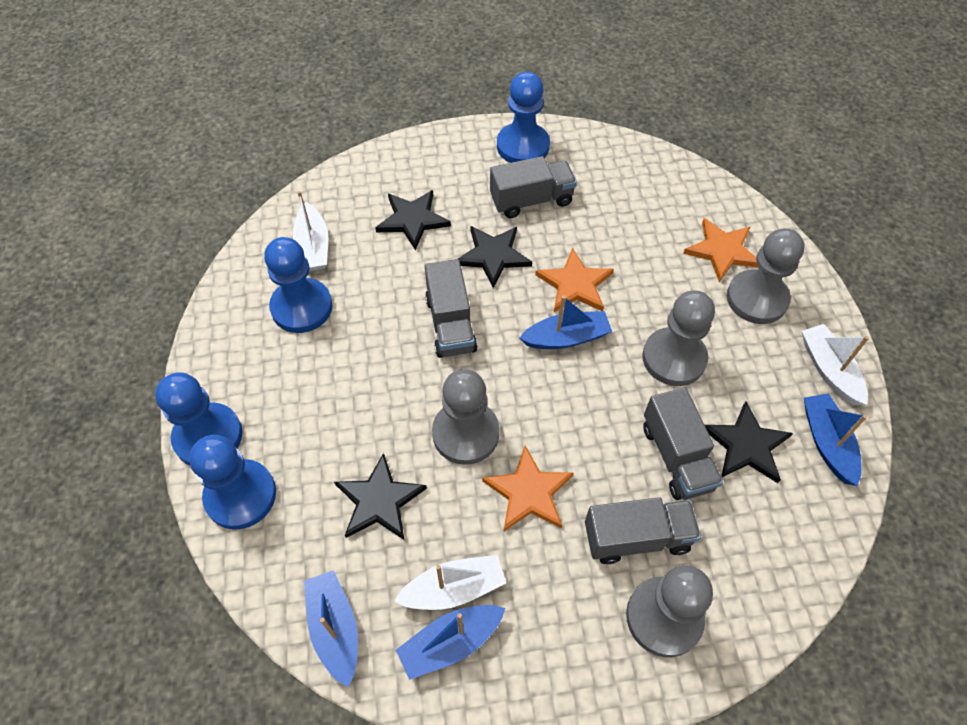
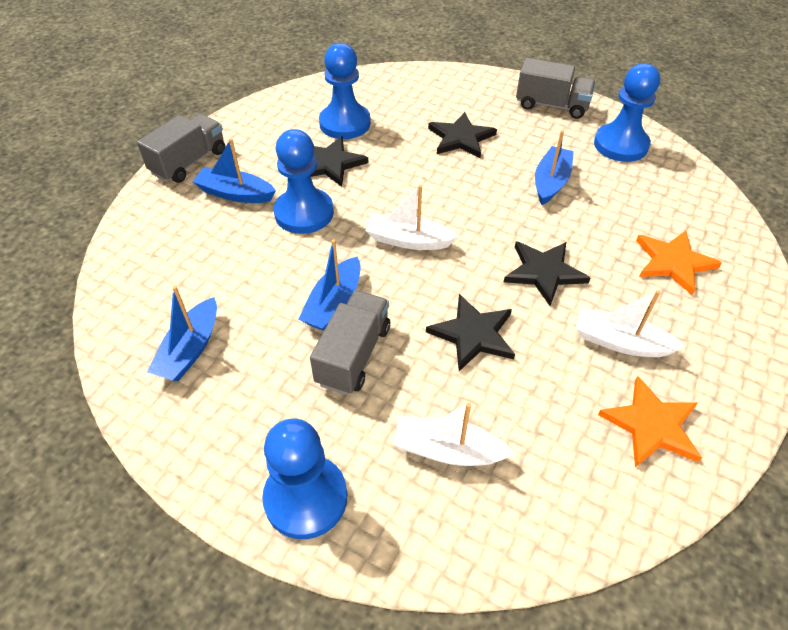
grey pawn: [432,369,500,465] [626,566,713,657] [642,291,715,386] [727,228,805,324] = 4 -> none = 0
grey truck: [425,259,477,358] [490,156,577,218] [585,497,701,564] [643,388,723,500] = 4 -> [137,114,225,183] [310,291,390,395] [516,58,596,119] = 3
orange star: [482,446,573,531] [535,248,614,312] [683,218,759,282] = 3 -> [598,376,702,467] [636,231,722,295] = 2

